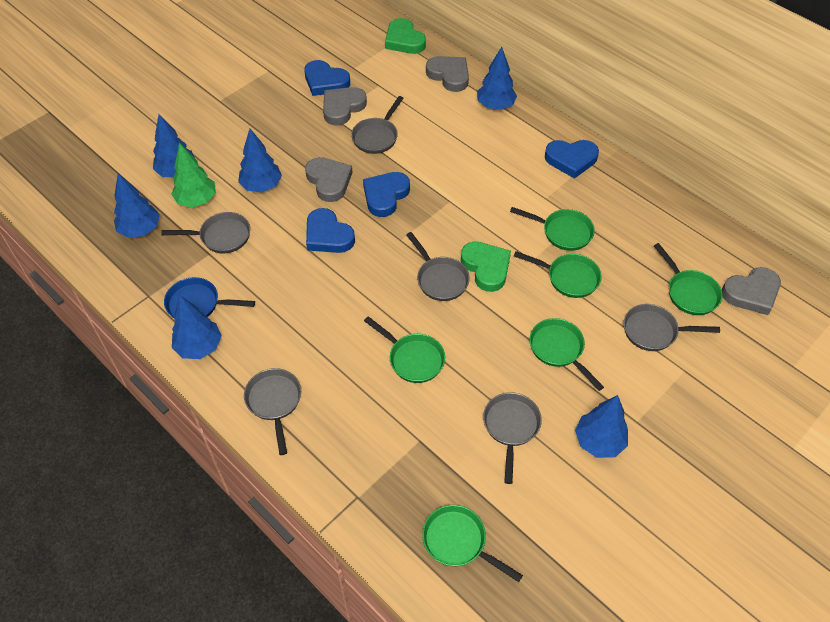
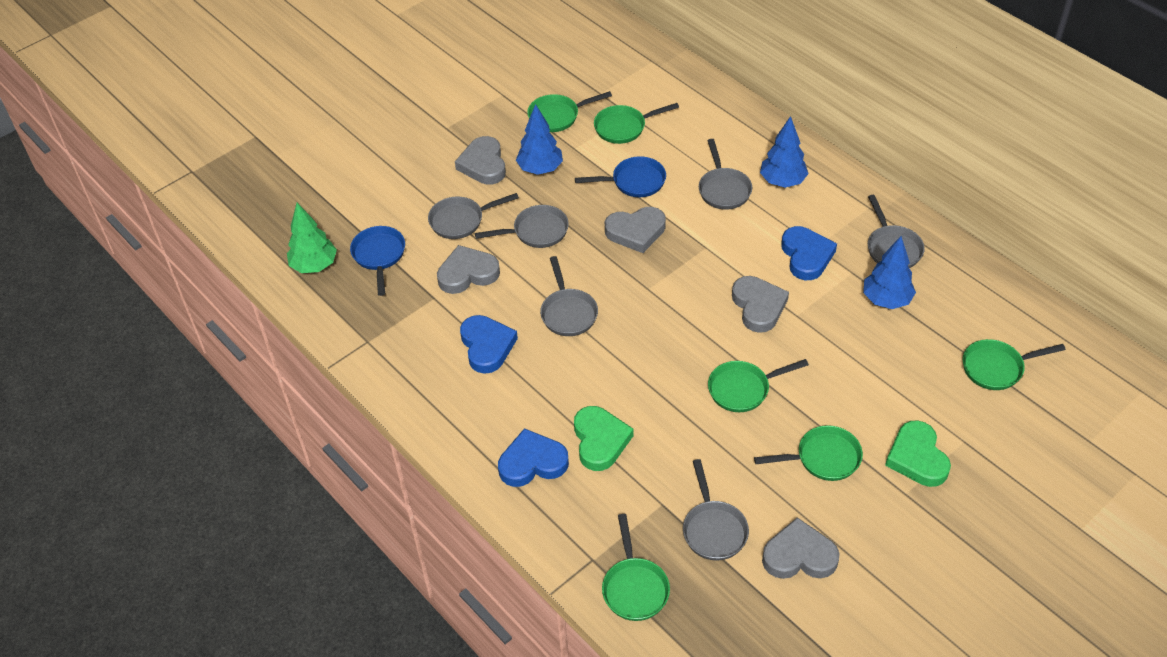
blue heart: [304,60,350,96] [306,208,355,253] [363,172,410,217] [545,140,599,179] = 4 -> [460,315,518,374] [498,428,569,487] [781,226,837,280] = 3
blue pan: [164,277,255,318] = 1 -> [350,226,405,296] [575,156,666,197] = 2
blue tree: [114,174,160,238] [153,114,195,177] [172,295,222,359] [238,129,282,192] [477,47,517,110] [575,395,628,458] = 6 -> [516,104,563,175] [760,116,809,188] [863,236,916,309] = 3
grey heart: [305,157,353,202] [323,87,367,126] [426,56,469,92] [722,267,781,315] = 4 -> [437,245,500,294] [455,136,506,185] [605,207,666,253] [732,276,789,333] [762,517,840,579] = 5

